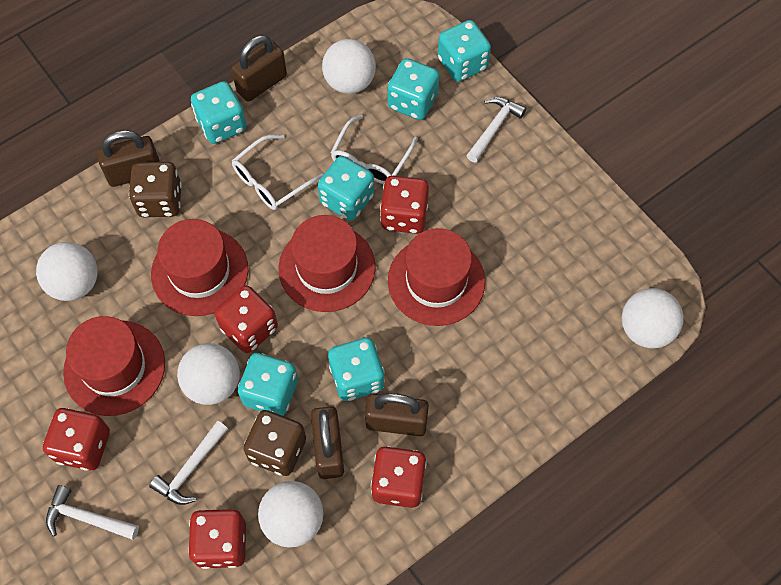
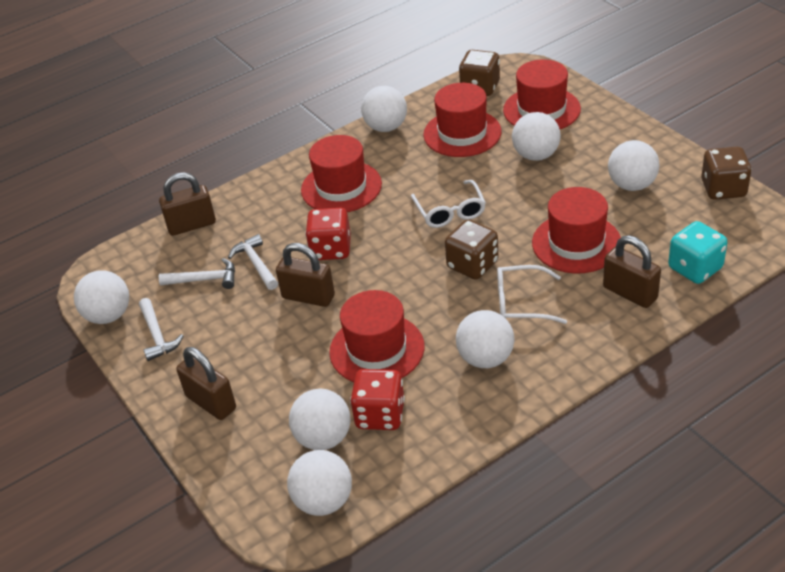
brown dice: [129,162,182,217] [243,410,306,476] = 2 -> [445,219,499,280] [459,50,500,96] [701,147,752,200] = 3
red dice: [43,408,110,471] [188,509,246,569] [214,285,278,353] [371,446,427,508] [380,176,429,234] = 5 -> [305,208,351,260] [350,369,405,430] = 2
red hat: [63,316,165,416] [151,219,248,316] [278,215,376,312] [388,228,485,326] = 4 -> [301,135,382,212] [329,290,424,382] [423,83,502,157] [503,59,581,129] [532,187,621,273] = 5
turquoise dice: [191,81,246,144] [238,353,298,416] [318,156,374,221] [328,337,385,401] [388,58,439,120] [438,20,491,82] = 6 -> [668,221,727,284] = 1
white ball: [36,242,98,301] [177,343,240,405] [258,481,324,547] [322,39,376,94] [622,288,684,349] = 5 -> [74,270,129,324] [287,450,352,516] [289,388,351,450] [361,86,407,132] [456,310,514,368] [512,112,561,161] [608,140,660,191] = 7

